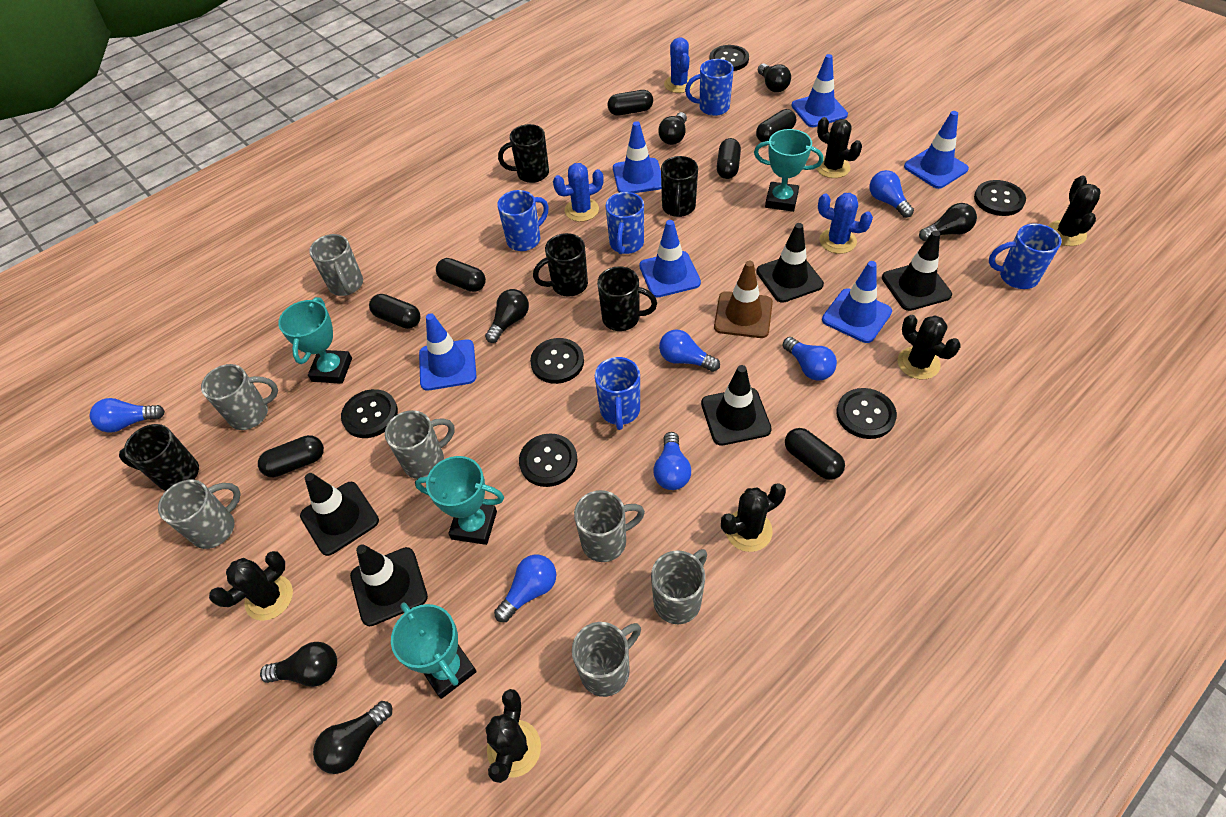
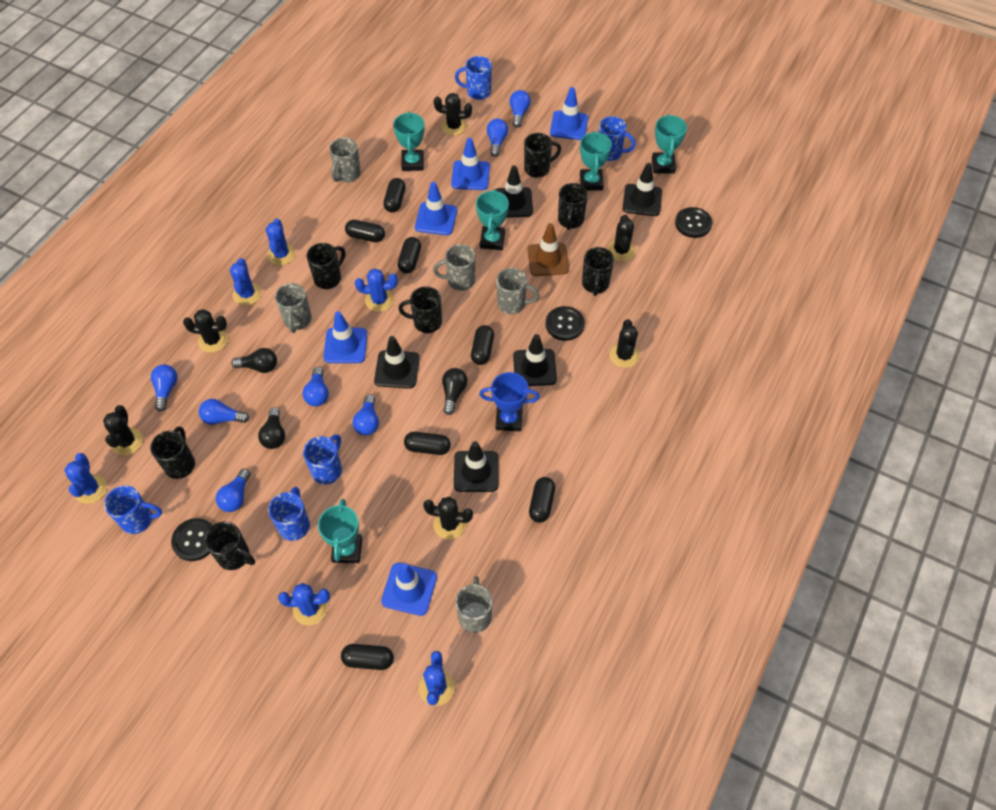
black button: [341,389,398,438] [519,433,578,487] [530,338,584,384] [709,45,749,71] [836,388,897,439] [974,180,1026,216] = 6 -> [171,518,213,561] [546,306,585,341] [675,207,712,238] = 3
black light bulb: [260,642,337,687] [313,701,392,774] [485,289,529,343] [658,112,687,145] [758,64,791,92] [919,203,977,241] = 6 -> [231,348,277,373] [258,408,285,449] [442,368,468,415] = 3
black mug: [119,424,199,491] [498,124,549,183] [533,233,588,297] [597,266,657,331] [661,156,698,217] = 5 -> [150,426,195,479] [204,522,255,570] [307,243,345,289] [398,286,442,333] [524,133,561,178] [558,183,588,230] [582,247,614,296] = 7
blue cactus: [553,163,604,222] [664,37,694,93] [818,193,873,254] = 3 -> [64,453,107,504] [230,258,262,306] [266,219,296,265] [278,583,330,626] [355,269,398,312] [419,651,455,706] = 6
blue light bulb: [90,398,165,433] [494,555,556,622] [653,432,691,490] [659,329,720,372] [782,337,837,381] [869,170,914,218] = 6 -> [151,364,178,412] [199,399,249,425] [216,469,251,512] [303,367,329,406] [353,395,379,435] [487,119,508,157] [510,90,531,128] = 7
blue traffic cone: [419,313,477,391] [613,121,661,193] [639,220,701,297] [791,54,848,127] [822,261,892,343] [904,111,969,189] = 6 -> [324,311,367,363] [381,563,437,616] [415,182,457,235] [451,138,490,190] [550,87,588,140] = 5
blue trophy: none = 0 -> [479,372,540,431] = 1
grey mug: [158,480,241,549] [201,364,278,430] [309,234,363,296] [385,410,455,479] [572,622,641,697] [574,490,645,562] [651,549,707,624] = 7 -> [275,283,311,333] [329,137,361,182] [433,244,475,291] [456,576,492,633] [497,268,539,314] = 5
turquoise trophy: [278,297,352,384] [391,603,477,699] [415,456,504,545] [754,129,823,212] = 4 -> [318,499,362,563] [393,112,425,171] [476,189,509,250] [580,131,612,191] [652,114,687,173] = 5

